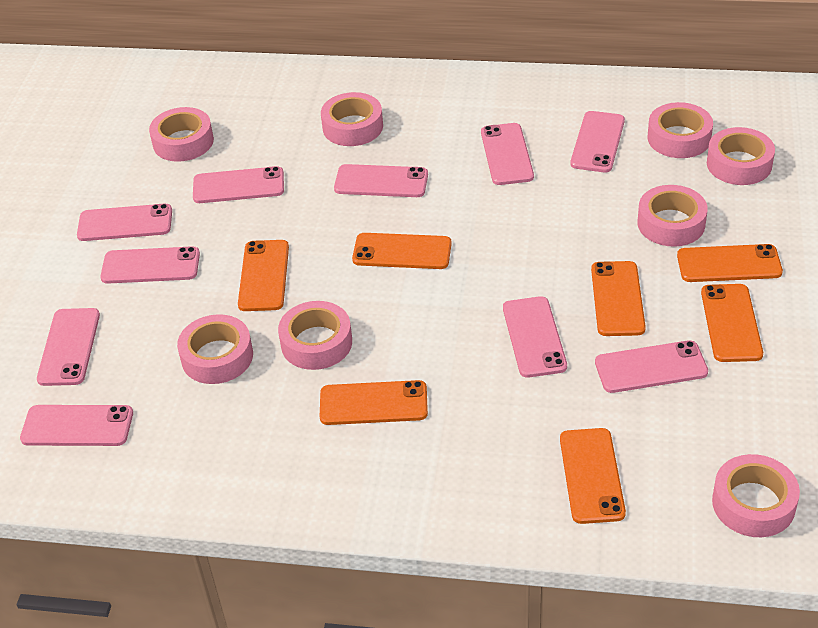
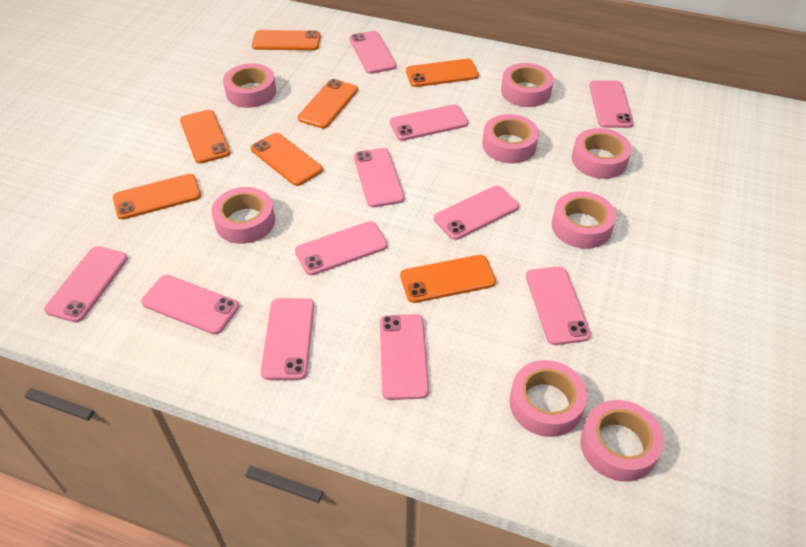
pink phone: [20,405,133,446] [37,308,100,386] [77,204,172,241] [100,246,200,284] [193,166,284,203] [334,164,428,197] [481,123,534,185] [503,296,567,378] [570,111,625,172] [595,340,708,393] = 10 -> [44,246,128,323] [141,275,239,335] [261,298,314,380] [295,221,388,276] [350,31,396,74] [354,148,404,207] [380,314,429,400] [390,104,468,141] [434,186,519,240] [526,266,591,345] [589,80,634,128] = 11

